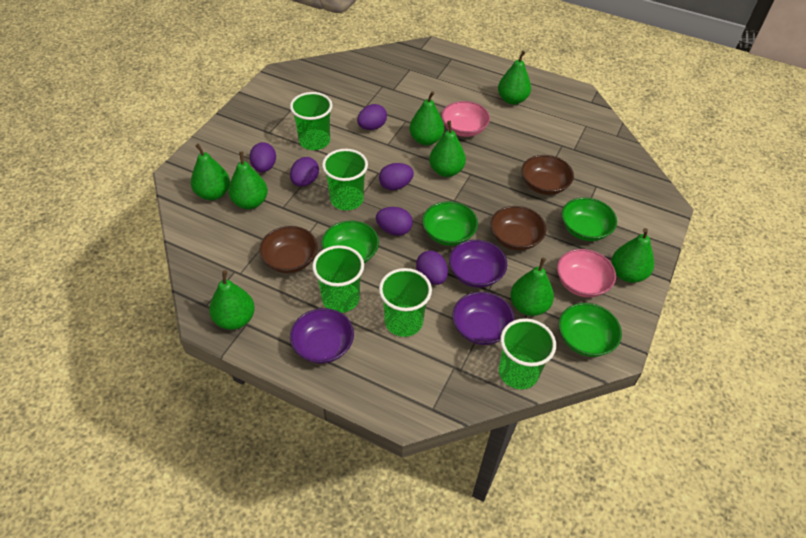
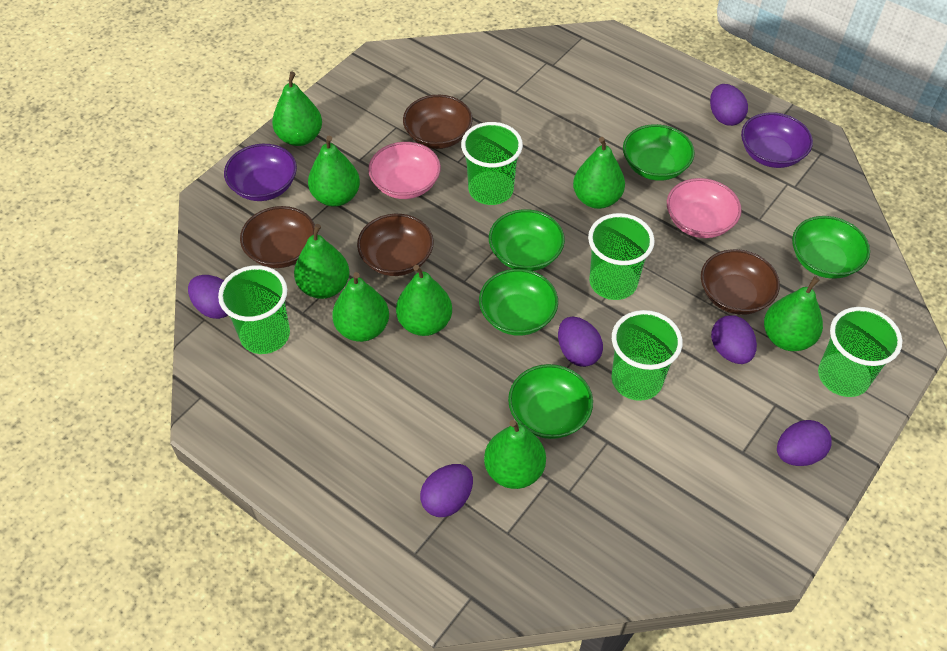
brown bowl: [259,226,318,273] [490,206,546,251] [522,155,574,195] = 3 -> [240,206,315,268] [357,214,434,276] [403,95,473,149] [701,249,780,315] = 4
green bowl: [321,221,379,263] [422,201,478,246] [559,303,622,357] [562,197,617,241] = 4 -> [479,269,558,336] [489,209,565,271] [508,364,593,439] [623,124,695,181] [792,216,870,279] = 5
purple bowl: [290,308,354,364] [449,240,507,288] [452,292,515,345] = 3 -> [224,144,297,201] [741,112,813,168] = 2

